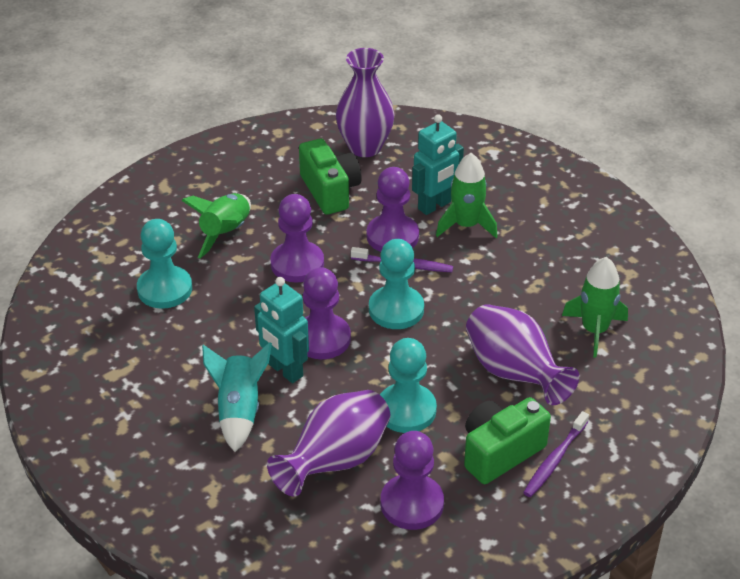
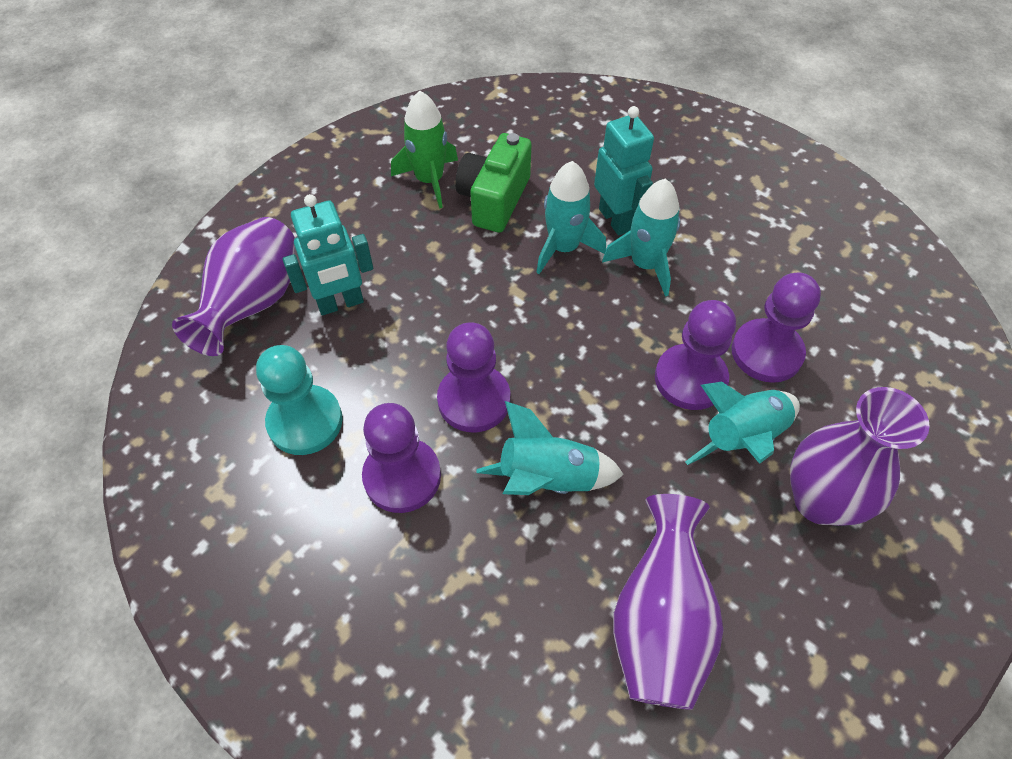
green camera: [299,139,362,215] [464,397,551,484] = 2 -> [455,133,531,233] = 1
green rocket: [181,193,251,259] [436,153,498,238] [562,257,628,358] = 3 -> [391,91,458,209] = 1
purple toothbrush: [351,247,453,272] [523,411,589,497] = 2 -> none = 0
turquoise pawn: [137,219,192,309] [369,239,424,329] [380,338,437,433] = 3 -> [256,345,343,455] = 1
turquoise rocket: [202,342,272,452] = 1 -> [477,401,624,495] [536,161,606,274] [602,178,680,297] [685,382,800,465] = 4

